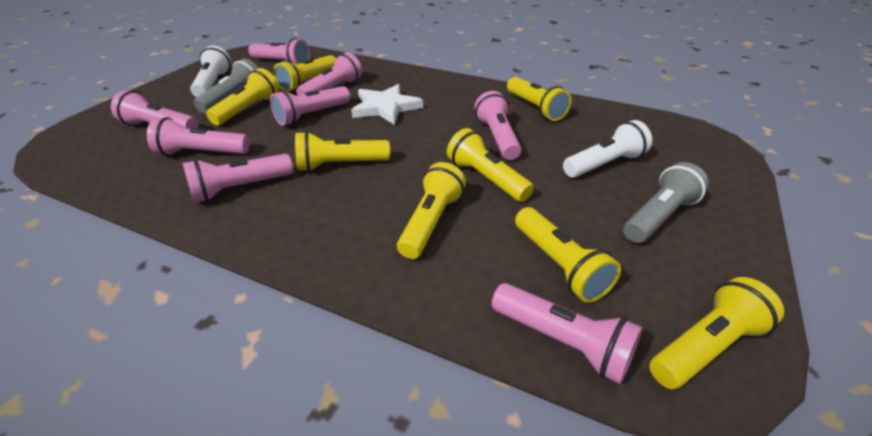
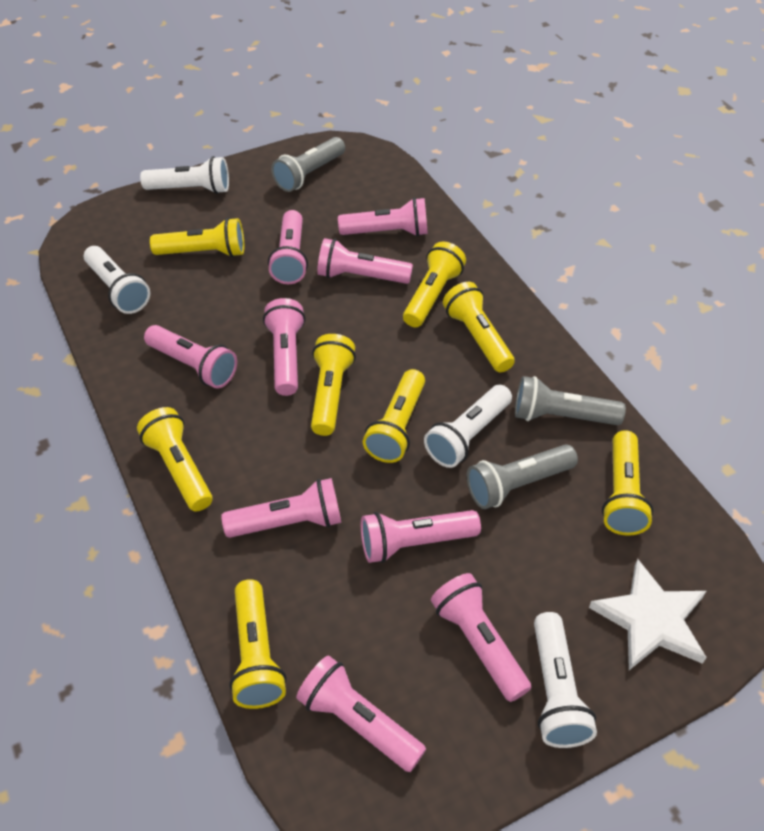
grey flashlight: [194,59,258,114] [623,162,709,243] = 2 -> [271,137,345,192] [467,444,578,509] [515,376,626,425] = 3
pink flashlight: [111,90,198,129] [147,117,249,156] [183,154,293,203] [248,38,310,65] [270,86,350,126] [296,52,362,96] [474,91,522,160] [492,283,643,384] = 8 -> [144,325,237,389] [221,478,341,538] [263,298,305,396] [268,210,308,284] [296,655,426,772] [317,238,413,284] [338,198,428,237] [361,510,481,563] [431,573,531,702] = 9
white flashlight: [190,45,231,97] [563,120,652,178] = 2 -> [84,246,150,314] [140,156,229,194] [424,385,512,468] [534,612,597,748] = 4

